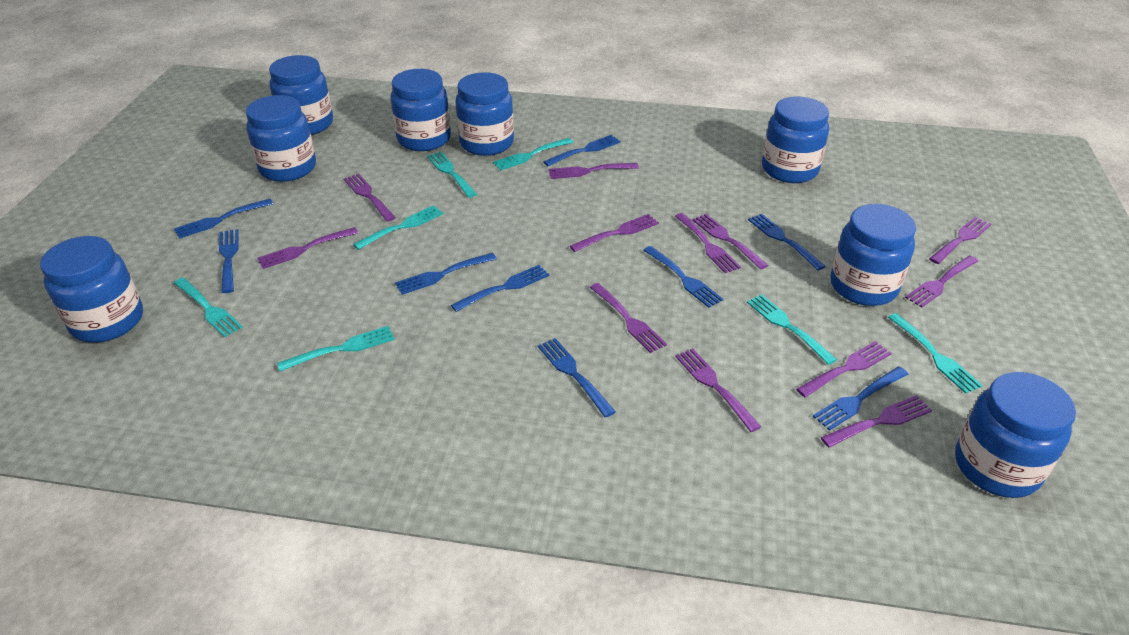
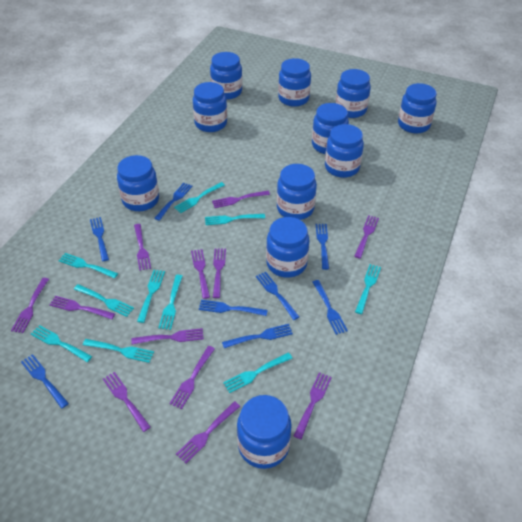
blue fork: [174,199,273,239] [219,229,239,293] [395,253,497,295] [451,265,550,312] [538,338,616,418] [543,135,621,167] [643,246,724,308] [748,214,826,270] [813,366,908,431] = 9 -> [21,354,69,409] [90,217,109,261] [154,183,192,221] [199,300,268,316] [222,324,293,348] [256,272,299,320] [313,280,348,335] [316,224,329,270] = 8
blue jar: [40,236,143,342] [246,95,316,182] [269,55,333,135] [391,69,451,151] [455,72,514,156] [762,97,829,183] [830,204,916,306] [955,372,1076,498] = 8 -> [117,155,159,211] [193,82,227,132] [210,52,242,100] [237,395,292,469] [266,217,309,278] [277,164,317,220] [278,58,311,107] [312,103,349,154] [325,124,364,178] [336,69,371,118] [398,83,437,133] = 11
turquoise fork: [174,278,243,337] [277,326,395,371] [353,205,444,250] [427,152,477,198] [493,138,573,170] [747,294,837,365] [888,313,983,394] = 7 -> [31,325,92,362] [58,253,118,278] [74,284,134,317] [83,339,154,363] [137,270,165,323] [159,275,183,330] [174,182,225,213] [205,214,265,225] [223,353,292,393] [355,264,381,314] = 10

